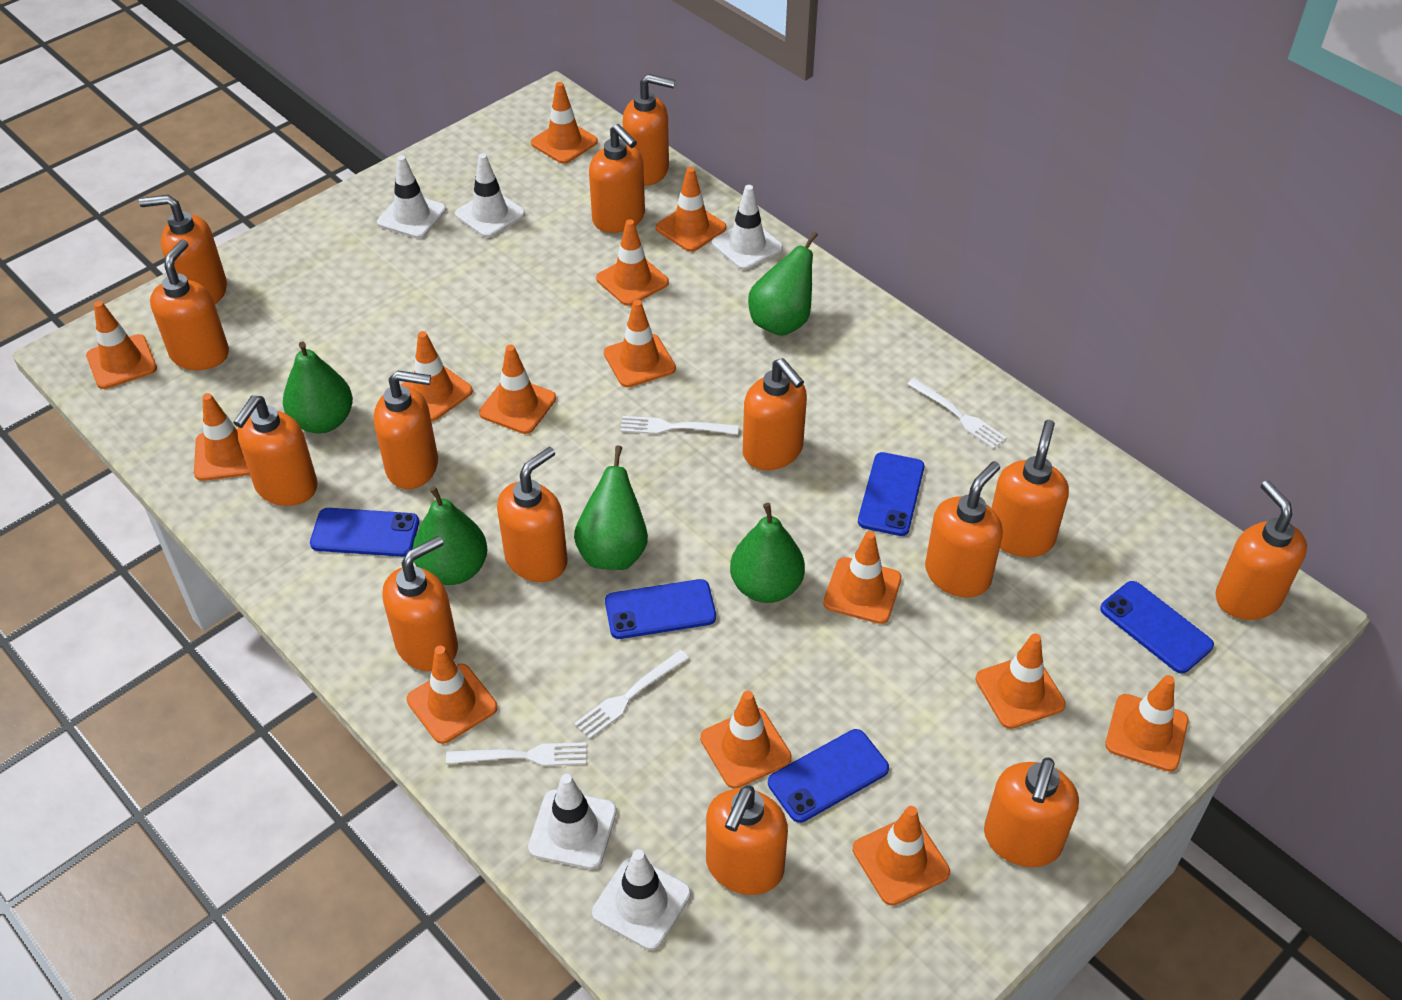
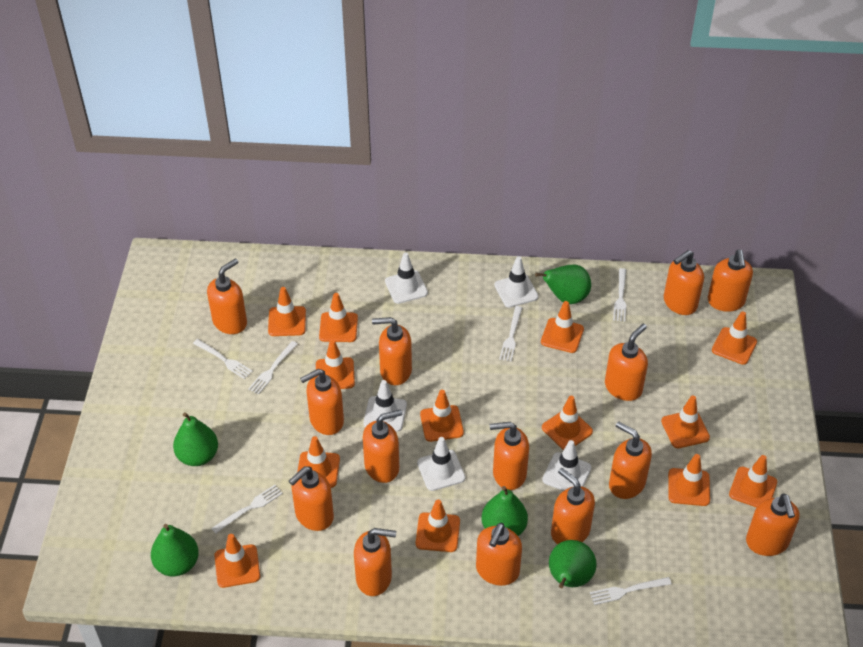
blue phone: [310,508,419,557] [605,579,716,639] [768,729,889,823] [858,452,925,536] [1100,581,1214,674] = 5 -> none = 0
orange traffic cone: [86,301,157,389] [194,393,250,481] [401,331,473,421] [407,646,498,744] [479,345,556,434] [531,82,598,164] [596,219,669,306] [604,300,676,387] [656,167,726,252] [700,691,792,789] [823,531,902,624] [852,806,950,906] [976,633,1066,729] [1105,675,1189,772] = 14 -> [214,534,260,588] [268,287,306,336] [297,436,340,488] [316,340,355,389] [319,293,358,342] [416,500,460,552] [420,390,464,442] [541,301,584,353] [542,396,593,450] [661,395,710,448] [668,454,710,506] [712,312,757,365] [729,455,777,508] = 13
white fork: [446,742,586,766] [574,650,689,739] [620,416,739,435] [907,378,1007,449] = 4 -> [193,339,253,379] [211,485,283,534] [248,341,298,395] [499,306,522,362] [590,577,672,605] [613,268,626,322] = 6

